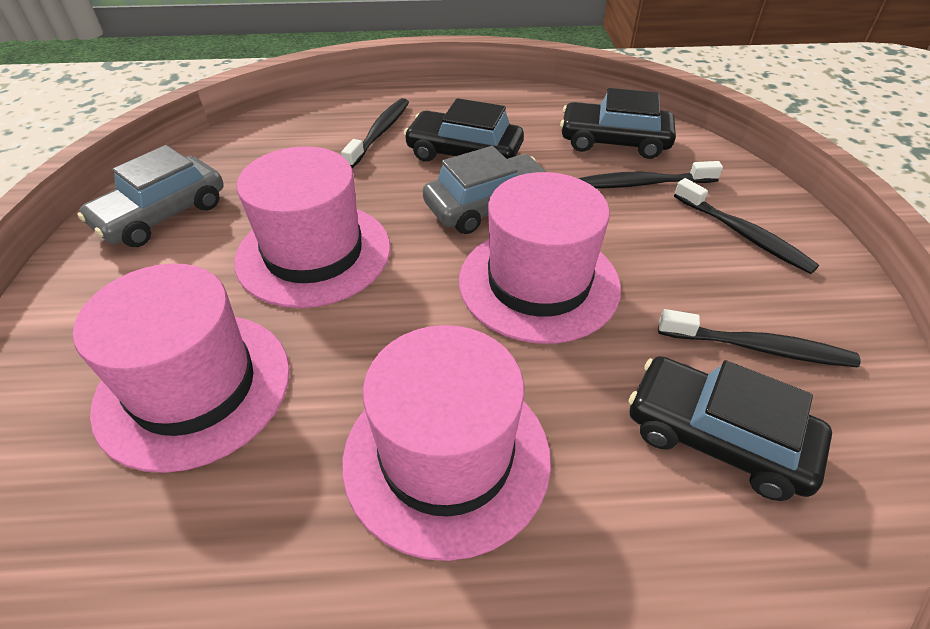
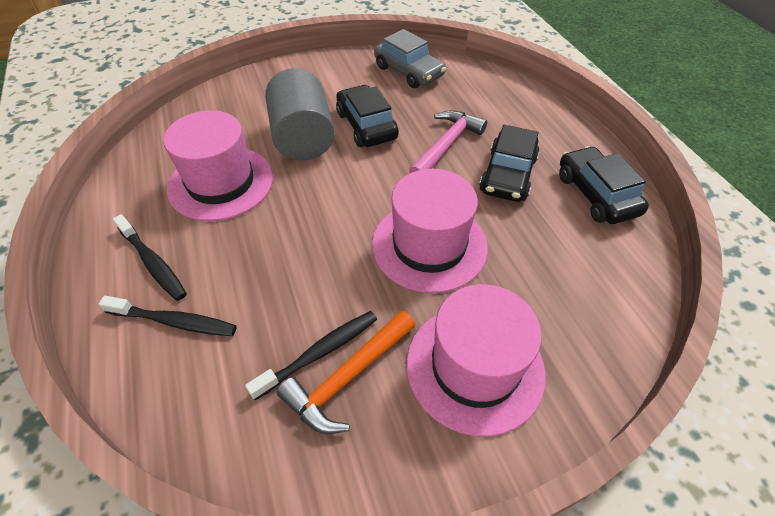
black toothbrush: [341,98,409,168] [578,161,723,189] [658,309,860,367] [674,178,819,274] = 4 -> [99,296,237,336] [113,214,187,301] [245,311,377,400] = 3
grey car: [77,145,224,247] [423,146,547,234] = 2 -> [374,29,446,88] = 1
grey cylinder: none = 0 -> [265,68,335,160] = 1
orange hammer: none = 0 -> [277,310,415,434] = 1
pink hammer: none = 0 -> [409,110,487,173] = 1
pink hat: [73,263,290,473] [234,146,390,308] [342,325,551,561] [459,172,621,344] = 4 -> [163,110,273,221] [372,169,488,293] [407,284,546,437] = 3

